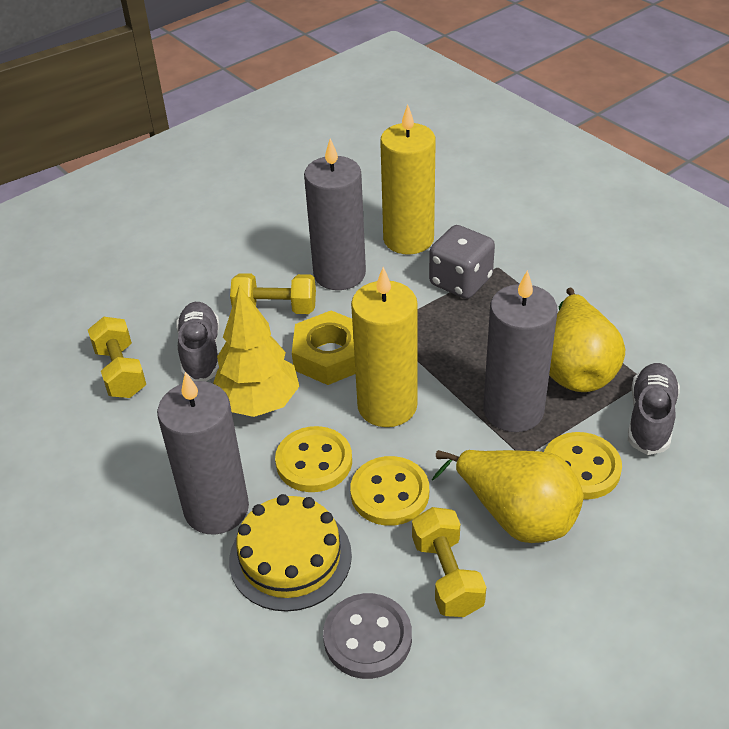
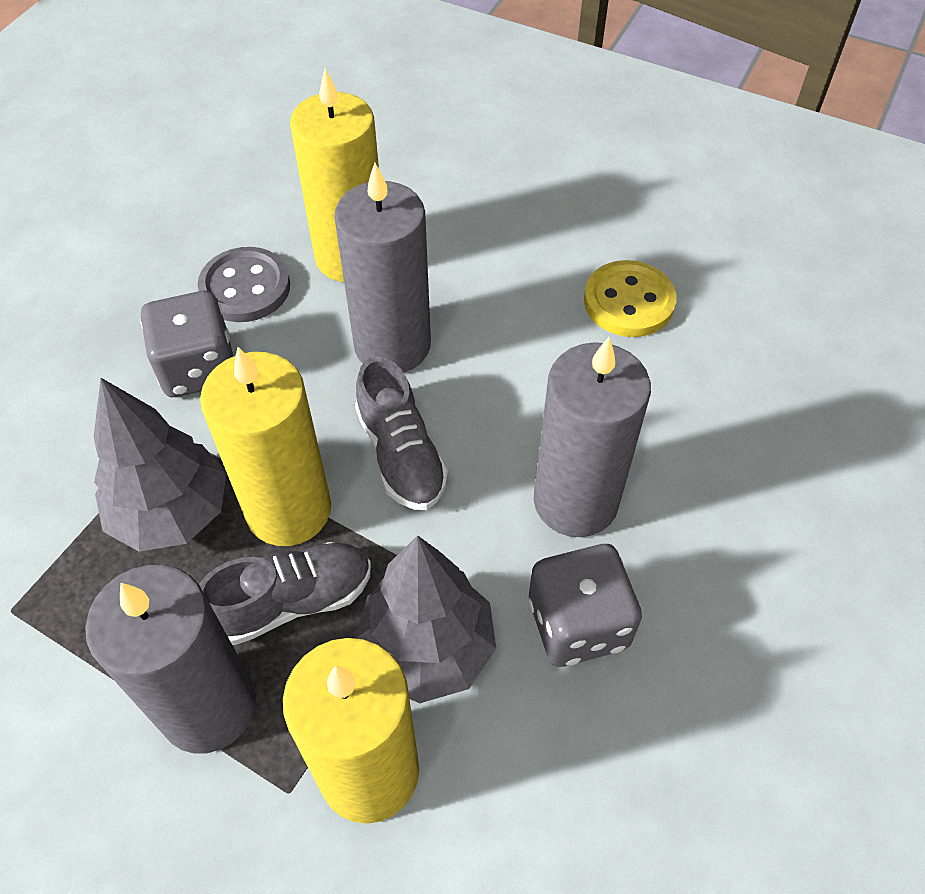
grey dice: [429,225,495,299] = 1 -> [141,290,233,397] [528,544,642,667] = 2
grey tree: none = 0 -> [94,378,226,552] [354,535,496,703] = 2
yellow button: [275,426,352,492] [350,456,429,526] [544,432,622,500] = 3 -> [584,260,677,337] = 1
yellow cake: [229,494,352,612] = 1 -> none = 0
yellow candle: [351,267,417,427] [380,105,436,254] = 2 -> [200,347,331,546] [283,638,419,824] [290,68,379,282] = 3
yellow dumbbell: [88,317,146,398] [230,273,316,314] [412,507,486,617] = 3 -> none = 0
yellow nut: [292,310,356,385] = 1 -> none = 0
yellow pear: [432,450,584,543] [549,287,625,392] = 2 -> none = 0
yellow tree: [213,285,300,417] = 1 -> none = 0

